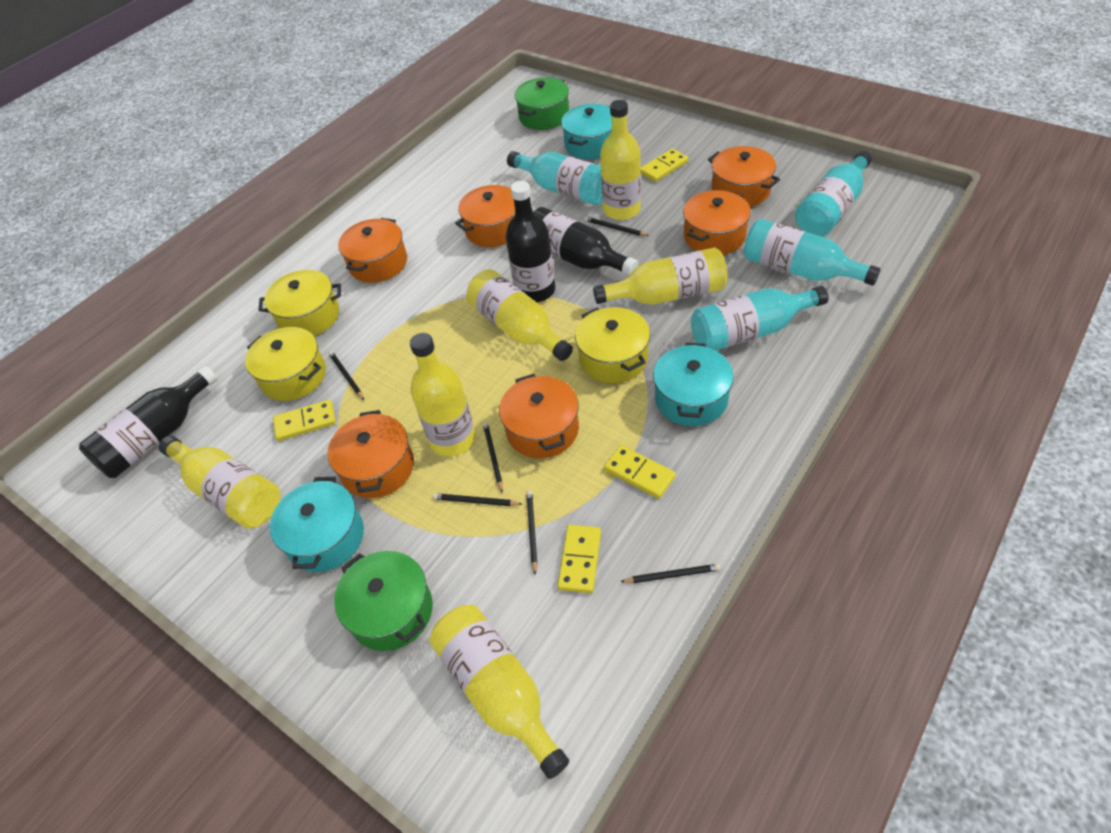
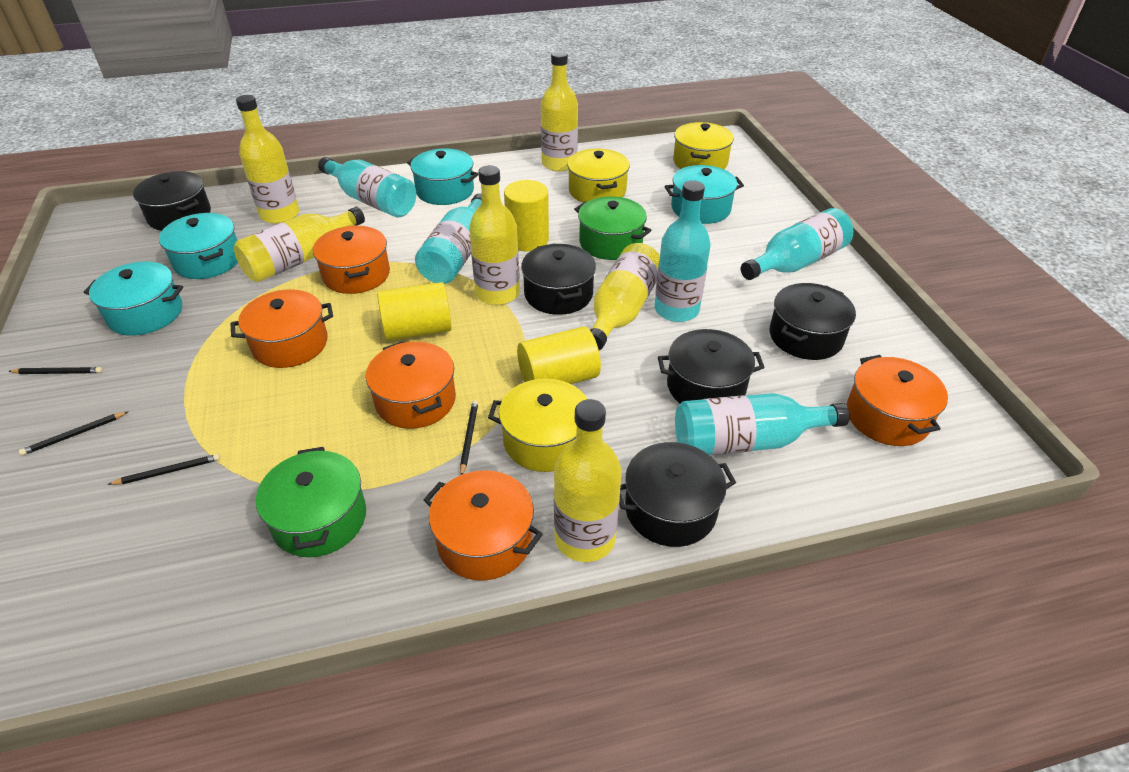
black bottle: [79,366,217,478] [506,181,555,303] [533,207,639,276] = 3 -> none = 0
black pencil: [329,351,364,400] [433,493,522,506] [483,422,503,492] [526,490,538,575] [585,217,649,236] [620,564,721,583] = 6 -> [8,367,103,374] [19,411,129,456] [107,454,220,485] [460,400,478,475] = 4
black pot: none = 0 -> [133,171,211,231] [521,244,596,315] [619,442,736,547] [658,329,765,403] [770,283,856,360] = 5
orange pot: [328,410,414,498] [338,218,407,283] [455,185,515,247] [499,374,579,459] [683,190,751,255] [708,146,780,207] = 6 -> [230,289,333,368] [313,226,390,294] [366,341,456,429] [424,470,543,581] [846,355,948,446] = 5
turquoise bottle: [507,151,603,205] [691,286,829,351] [744,219,881,286] [795,151,872,236] = 4 -> [318,157,416,217] [415,193,482,284] [654,180,711,322] [675,393,850,455] [741,208,854,280] = 5
turquoise pot: [270,477,364,572] [561,104,612,159] [653,343,734,426] = 3 -> [84,262,183,336] [159,213,238,279] [407,148,479,205] [665,165,744,224] = 4
yellow cylinder: none = 0 -> [377,282,452,341] [504,180,549,252] [517,327,601,384] = 3
yellow domino: [273,400,336,441] [557,525,601,593] [604,445,676,499] [640,149,688,182] = 4 -> none = 0

